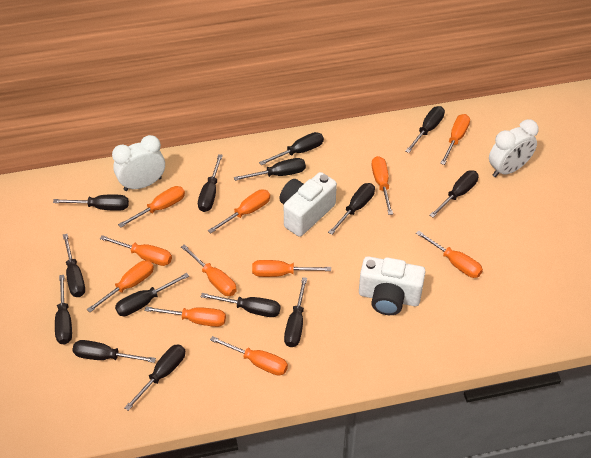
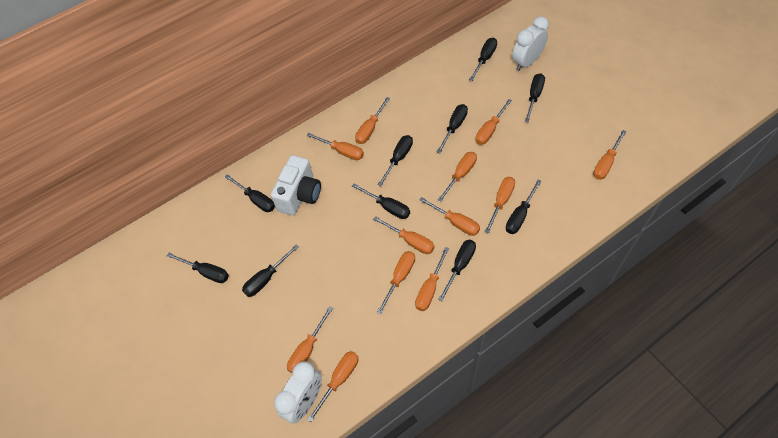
black screwdriver: [53,195,129,211] [55,275,72,345] [63,234,85,297] [73,340,156,363] [115,273,189,316] [124,344,185,411] [198,154,223,212] [201,293,280,317] [234,158,306,181] [259,132,324,165] [284,277,307,347] [328,183,375,235] [406,106,445,153] [429,170,479,217] = 14 -> [167,253,229,283] [225,174,275,212] [242,244,299,297] [352,183,410,219] [377,135,413,186] [437,104,468,153] [438,240,476,302] [469,38,497,81] [506,180,542,234] [525,73,545,122] = 10
orange screwdriver: [87,260,154,312] [100,235,172,266] [118,186,185,228] [145,306,226,327] [181,244,237,296] [208,189,270,233] [210,336,288,376] [252,260,331,277] [372,156,393,215] [416,231,483,278] [440,114,470,165] = 11 -> [287,307,333,373] [306,133,364,160] [307,351,358,422] [355,97,390,144] [373,216,435,254] [377,251,415,315] [415,247,449,311] [419,197,480,236] [437,152,477,202] [475,99,512,145] [485,177,515,234] [593,130,627,180] = 12
white camera: [279,172,337,237] [359,256,426,315] = 2 -> [271,155,321,216] = 1

